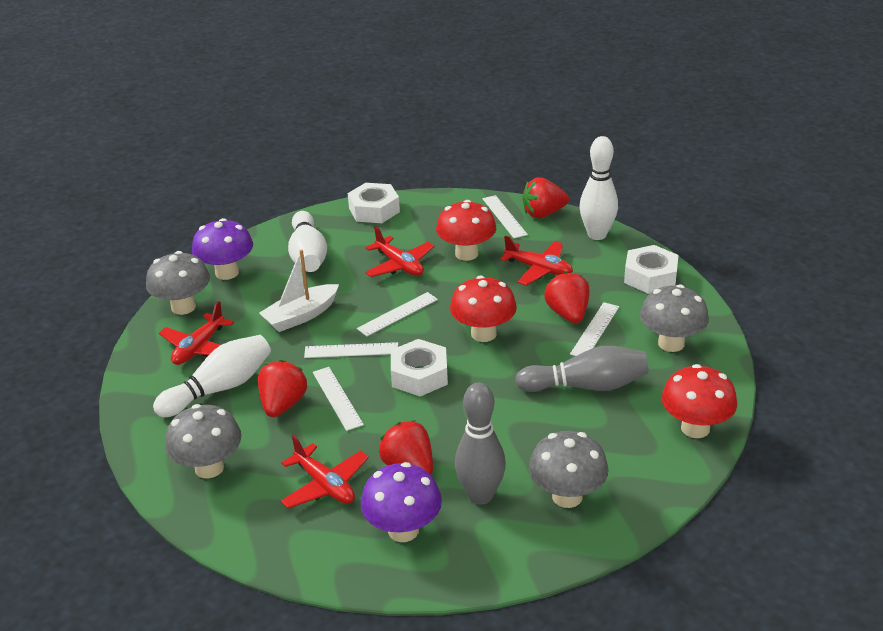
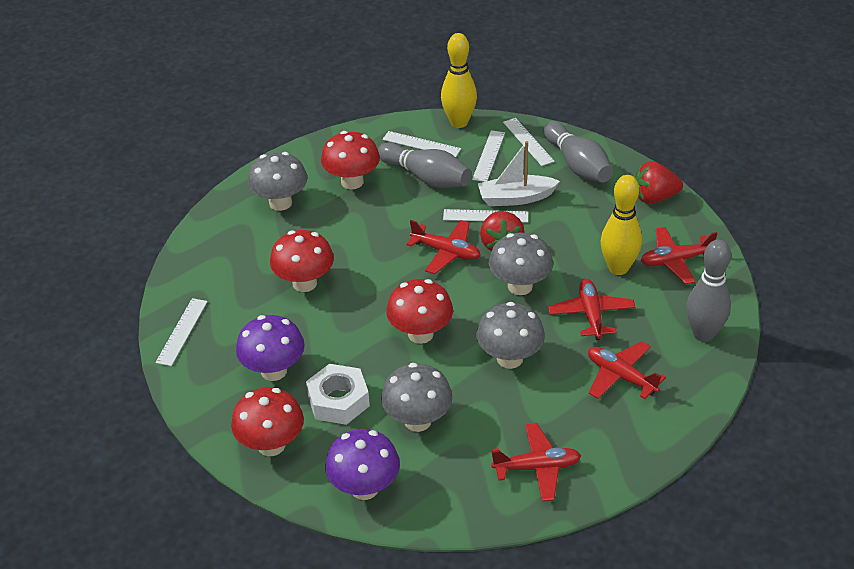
grey bowling pin: [455,383,506,505] [515,346,649,392] = 2 -> [378,142,472,188] [543,121,613,182] [686,239,731,342] = 3
red mushroom: [436,200,496,261] [450,275,517,342] [661,364,737,438] = 3 -> [231,387,304,456] [270,230,334,292] [321,131,380,189] [386,279,453,344] = 4
red plane: [159,301,234,365] [281,435,369,509] [365,226,435,277] [500,236,573,286] = 4 -> [407,220,481,274] [491,423,581,502] [548,279,635,340] [588,341,666,399] [641,227,718,284] = 5
red strawberry: [258,360,307,417] [379,420,433,475] [522,178,569,218] [544,272,590,323] = 4 -> [480,211,524,251] [634,161,683,204] = 2
white bowling pin: [153,335,271,417] [288,211,327,272] [580,136,618,240] = 3 -> none = 0
white nut: [348,183,400,223] [391,339,448,396] [624,245,678,294] = 3 -> [306,364,370,425] = 1
yellow bowling pin: none = 0 -> [441,33,477,128] [600,175,642,275] = 2

